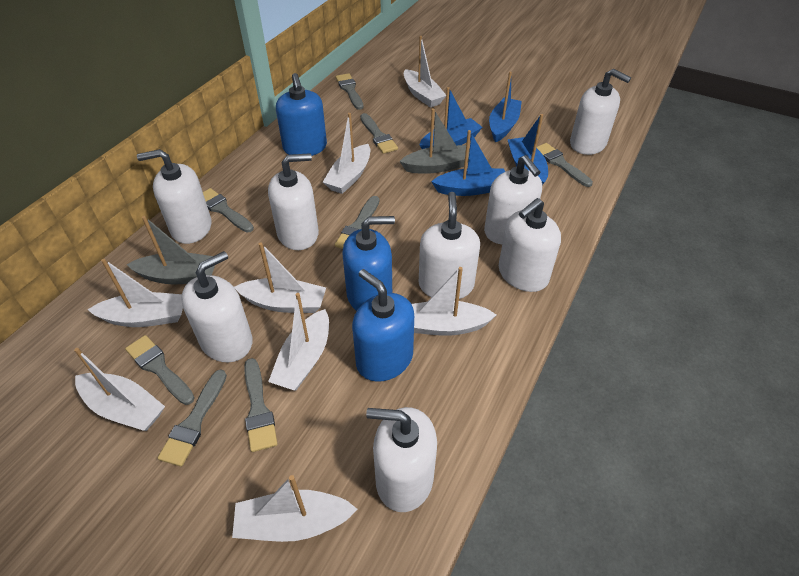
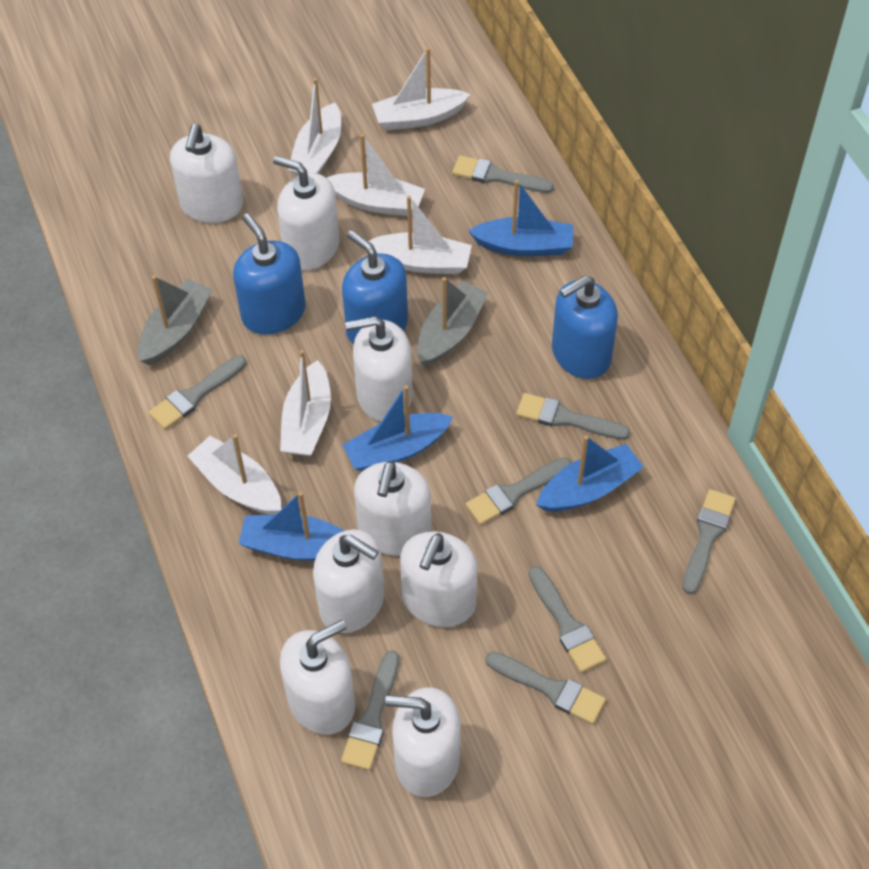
white boat: [74,348,165,431] [87,259,183,327] [232,475,357,542] [235,242,326,313] [268,293,329,390] [323,113,370,194] [404,36,446,108] [412,267,496,336] = 8 -> [188,434,282,515] [280,350,331,456] [288,78,341,176] [327,134,425,216] [369,196,472,274] [372,47,470,130] = 6

